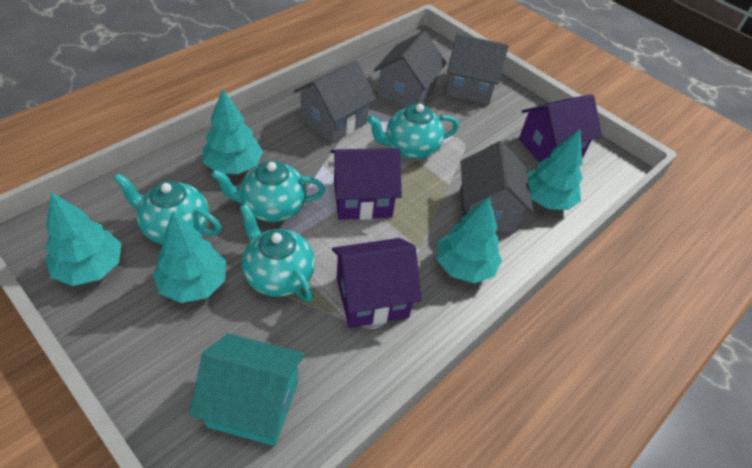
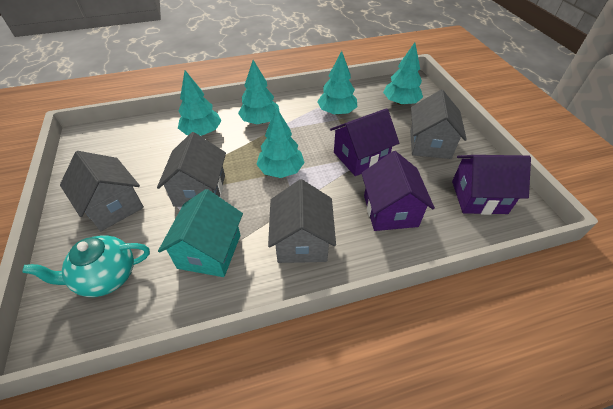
turquoise teapot: [114,173,221,244] [211,161,325,222] [240,204,315,302] [367,104,459,159] = 4 -> [22,235,150,297] = 1

